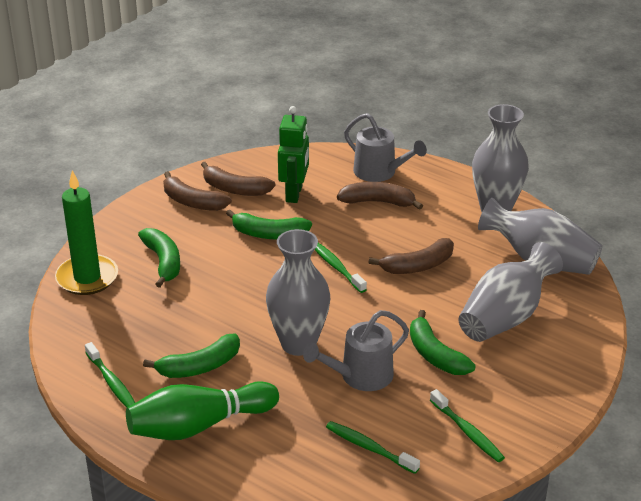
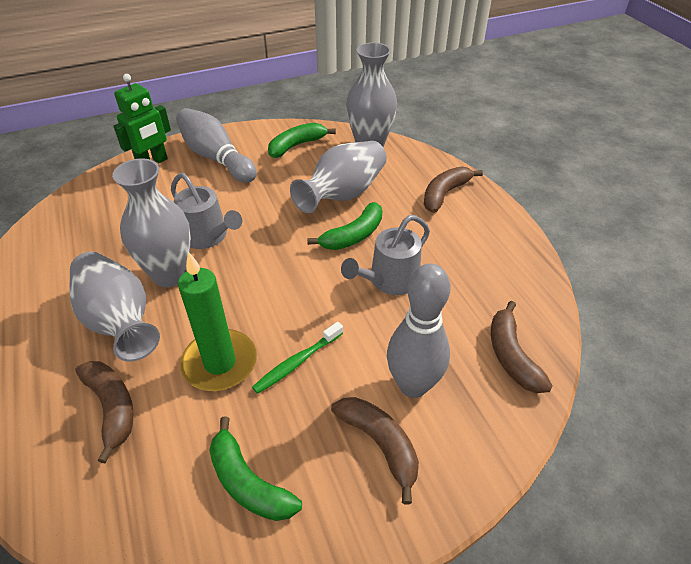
green banana: [138,228,180,288] [143,334,240,378] [226,209,312,240] [410,310,476,375] = 4 -> [209,416,302,521] [268,123,336,158] [307,202,382,250] = 3
green bowling pin: [126,381,279,440] = 1 -> none = 0
green toothbrush: [85,342,135,407] [315,243,367,293] [326,421,420,474] [430,389,505,462] = 4 -> [252,322,343,394] = 1
grey bowling pin: none = 0 -> [176,108,257,183] [387,264,450,398] = 2

